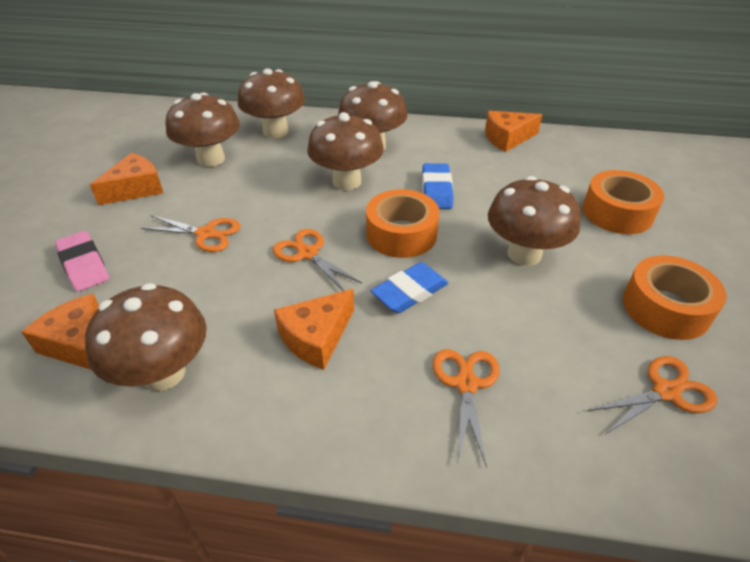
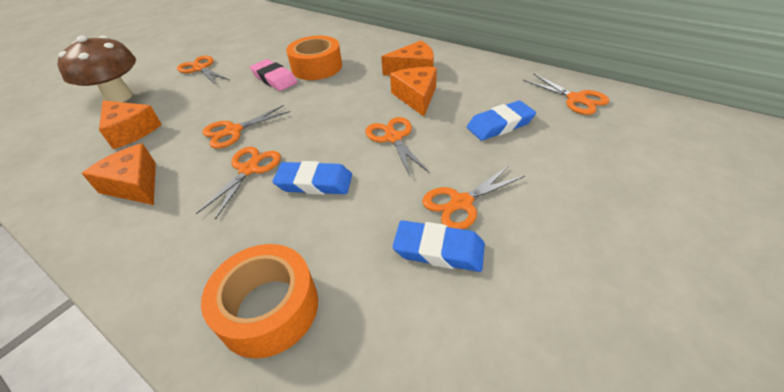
blue eraser: [371,262,448,313] [422,163,453,209] = 2 -> [273,161,352,195] [393,220,485,272] [467,101,536,141] = 3
brown mushroom: [85,283,207,391] [166,93,240,167] [238,68,305,138] [307,112,384,190] [338,81,408,149] [488,176,581,266] = 6 -> [57,35,136,102] = 1
orange scissors: [141,215,240,252] [273,229,362,291] [433,349,500,468] [587,356,717,435] = 4 -> [177,56,229,84] [196,147,281,220] [202,105,291,149] [365,117,429,176] [422,166,525,230] [523,73,609,115] = 6
orange tape: [366,189,440,258] [583,170,664,234] [623,255,727,340] = 3 -> [201,244,318,358] [286,36,342,80] = 2

